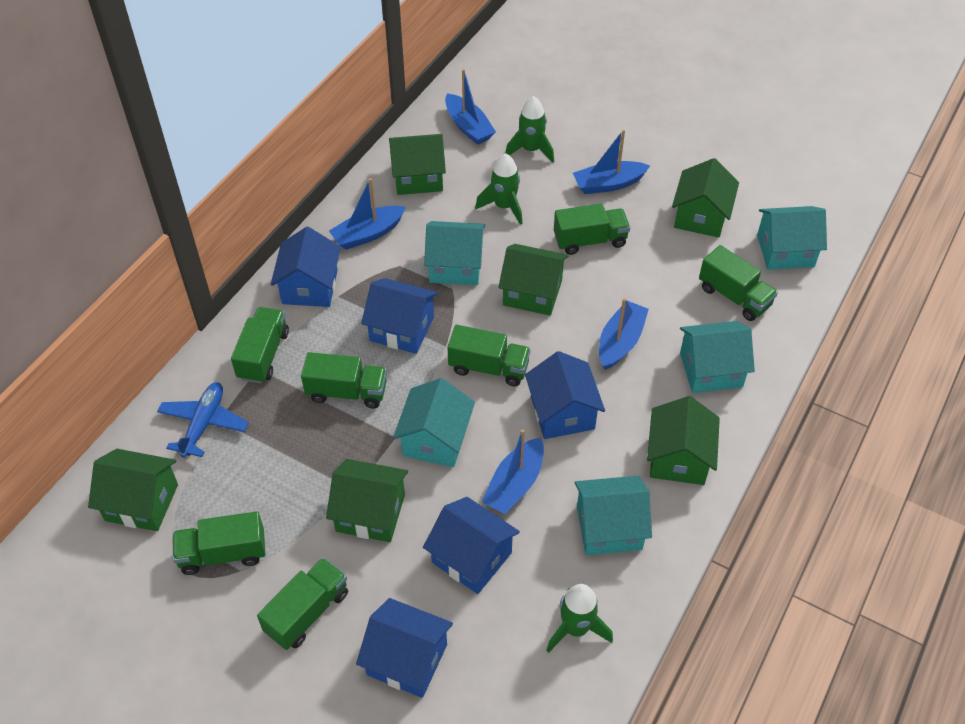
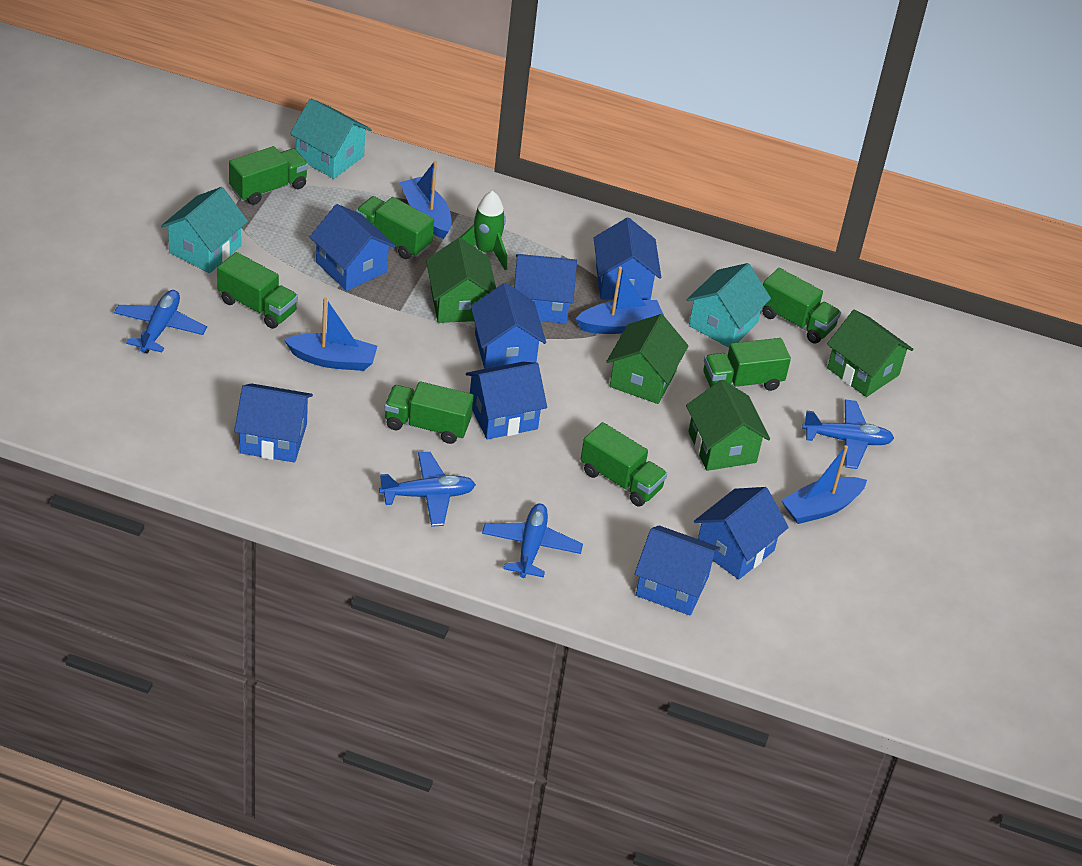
blue boat: [329,178,406,250] [445,69,496,145] [482,429,544,514] [573,130,650,194] [599,298,649,370] = 5 -> [284,297,377,371] [399,161,452,239] [576,266,664,334] [781,445,867,524] = 4
blue house: [271,227,341,307] [356,598,453,698] [361,278,438,354] [423,497,520,594] [525,351,605,439] = 5 -> [234,383,313,463] [310,204,396,291] [466,362,547,440] [471,283,546,369] [514,254,577,324] [594,218,661,300] [635,525,720,616] [694,487,789,580] = 8
blue plane: [157,382,249,458] = 1 -> [114,290,207,354] [379,452,476,527] [482,504,583,578] [802,399,894,469] = 4
green house: [88,449,178,531] [326,459,408,542] [389,134,446,195] [498,244,568,316] [647,396,720,485] [672,158,739,238] = 6 -> [426,238,496,323] [606,314,688,404] [686,380,770,471] [827,309,913,397] = 4
green rocket: [475,153,522,225] [505,96,554,163] [546,584,613,653] = 3 -> [459,191,507,270] = 1
turquoise house: [393,378,475,467] [424,221,485,285] [575,476,652,555] [680,321,755,393] [757,206,827,270] = 5 -> [161,187,248,273] [290,98,372,179] [687,263,771,348] = 3

